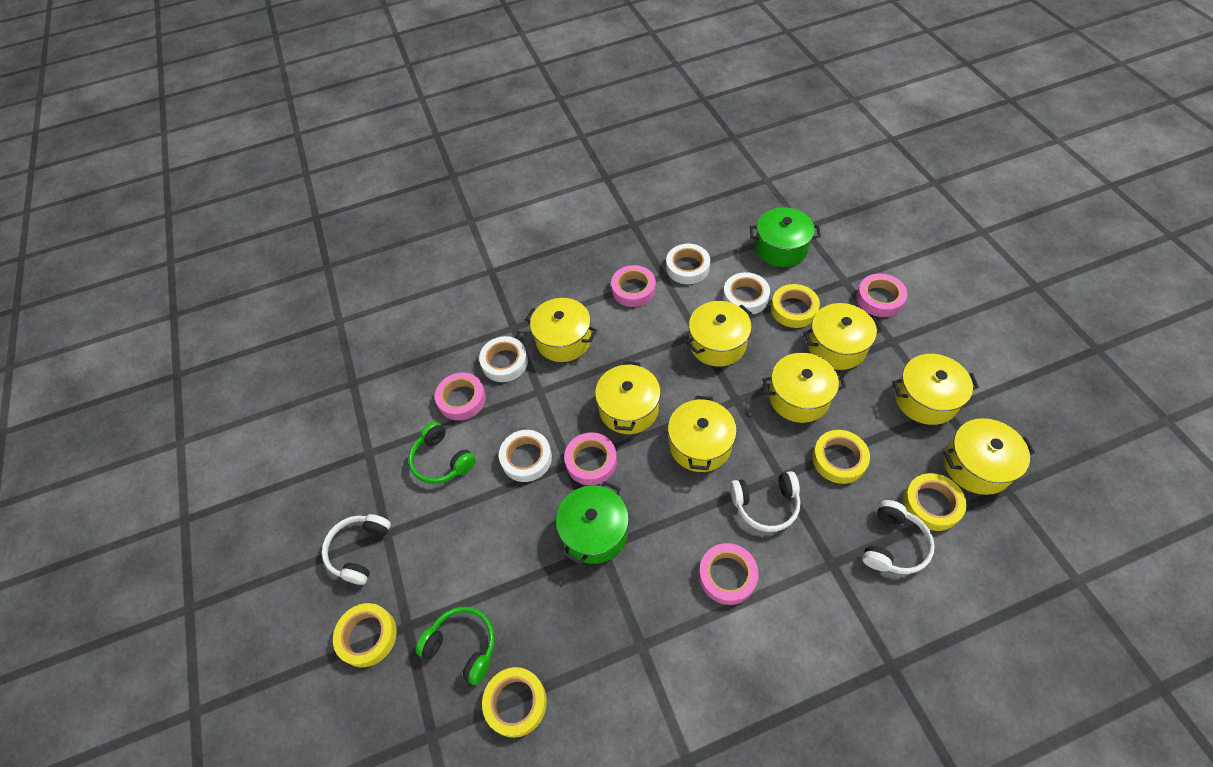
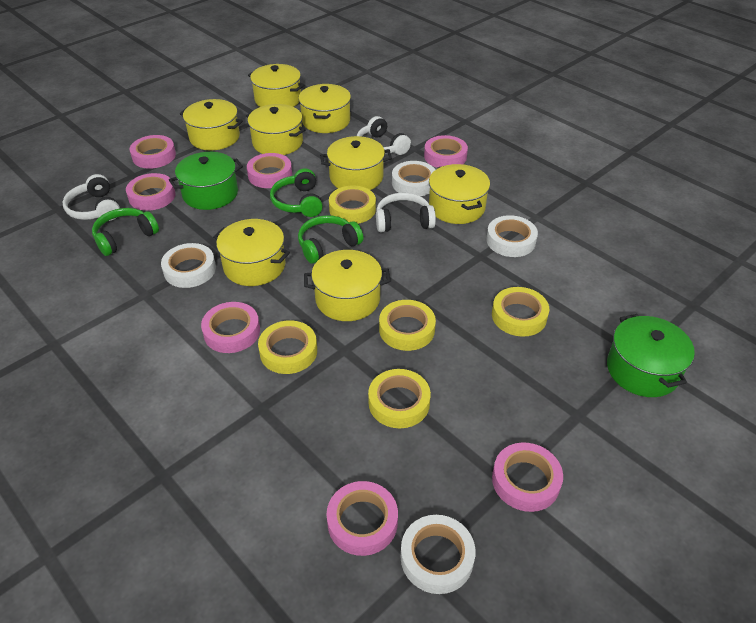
green headphones: [409,421,476,484] [416,607,495,685] = 2 -> [92,208,159,256] [270,168,323,217] [298,215,363,263] = 3
pink tape: [435,372,486,421] [564,432,617,485] [611,265,656,307] [699,543,759,605] [856,273,907,317] = 5 -> [126,173,175,211] [130,135,176,169] [201,302,260,353] [247,153,292,188] [327,481,398,556] [424,135,468,168] [492,443,563,512] = 7

